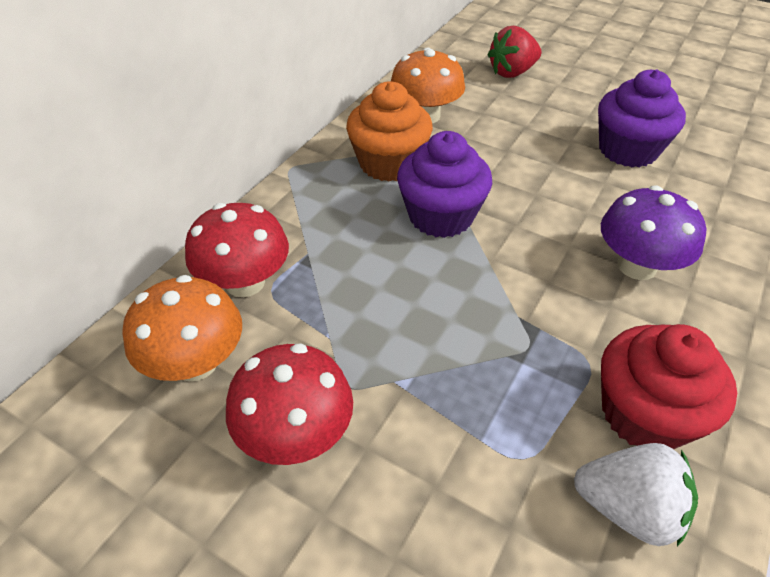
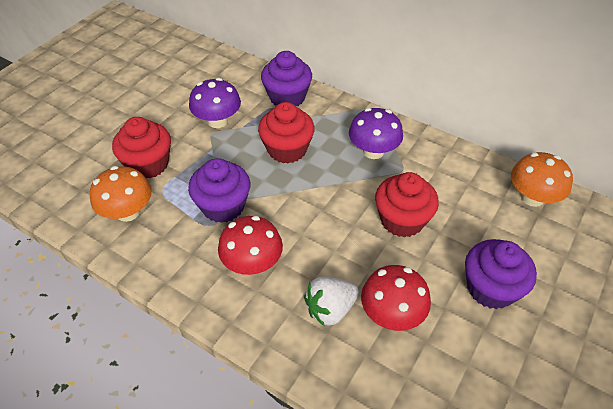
orange cupcake: [346,81,433,182] = 1 -> none = 0
purple cupcake: [397,131,492,238] [598,70,686,167] = 2 -> [188,158,250,223] [261,51,312,106] [465,239,537,309] = 3
purple mushroom: [601,185,706,280] = 1 -> [189,78,241,128] [349,108,403,159] = 2
red cupcake: [601,324,737,449] = 1 -> [112,117,171,179] [258,102,315,163] [375,172,439,238] = 3
red strawberry: [488,26,541,78] = 1 -> none = 0

